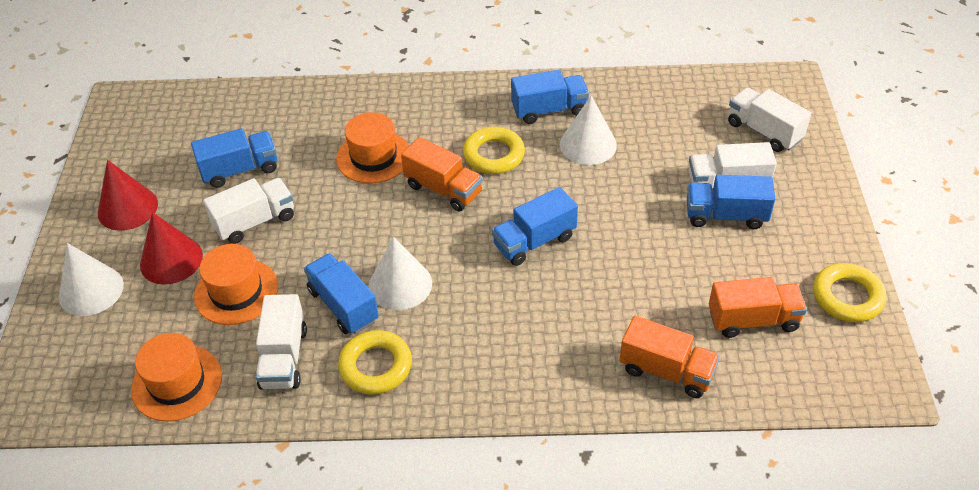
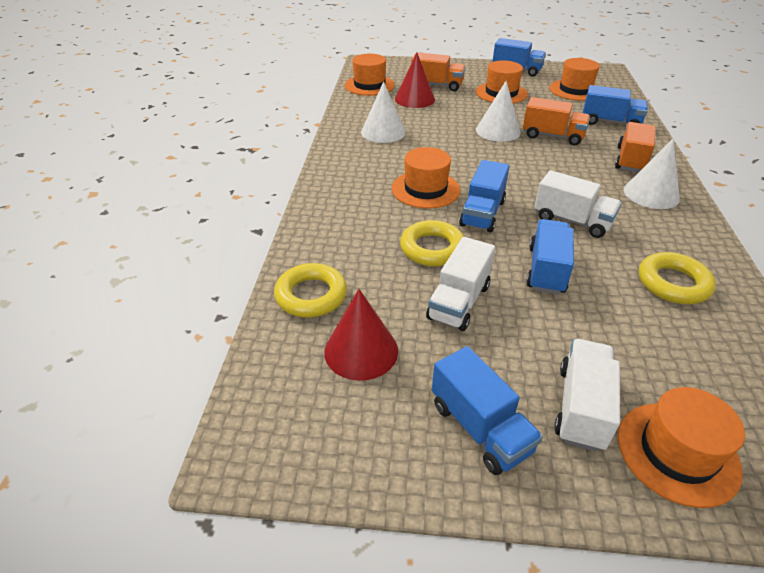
orange hat: [131,333,222,422] [194,244,278,325] [336,112,409,184] = 3 -> [345,54,395,96] [392,147,460,209] [476,60,528,103] [549,58,600,101] [618,387,745,508] = 5
white truck: [203,178,294,244] [256,294,307,389] [689,142,777,189] [728,87,811,152] = 4 -> [426,237,495,331] [534,170,622,238] [554,339,620,451] = 3

